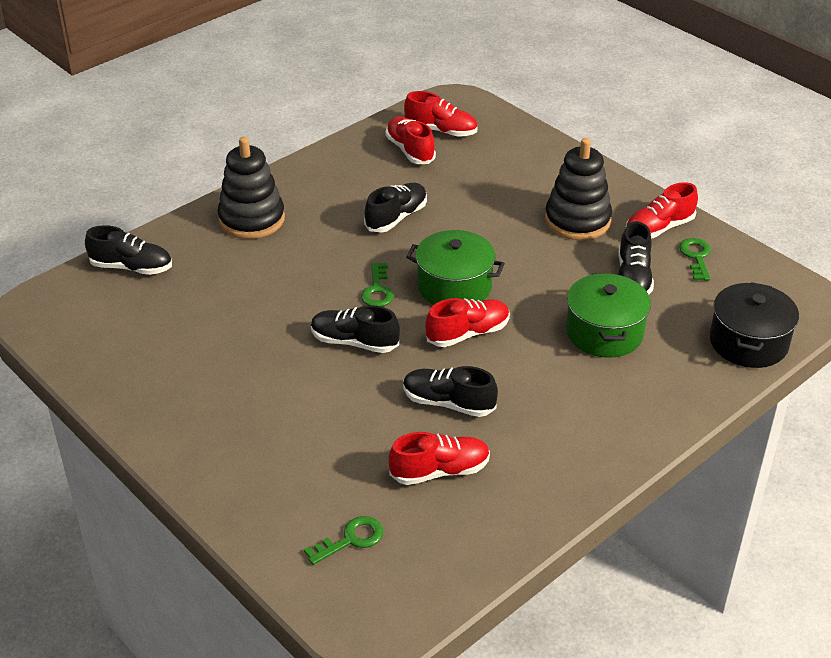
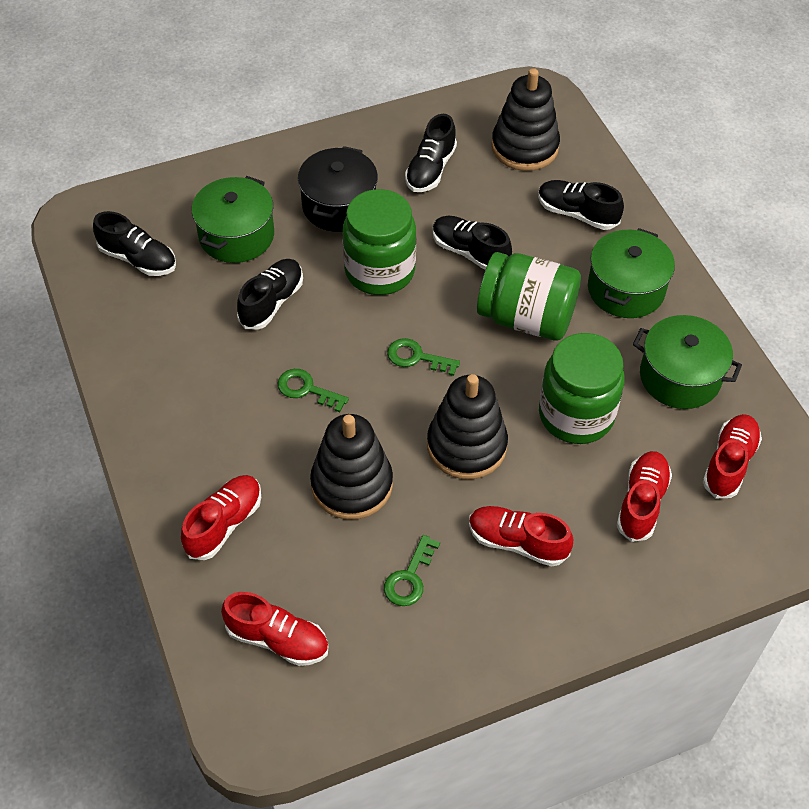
black stacking toy: [217,137,285,239] [545,138,612,240] = 2 -> [310,414,393,520] [427,374,508,479] [491,68,560,171] = 3
green jar: none = 0 -> [343,189,416,295] [477,252,581,341] [539,333,625,444] = 3
green pot: [406,230,505,305] [566,273,651,358] = 2 -> [192,176,274,263] [588,228,675,318] [633,315,742,409] = 3

